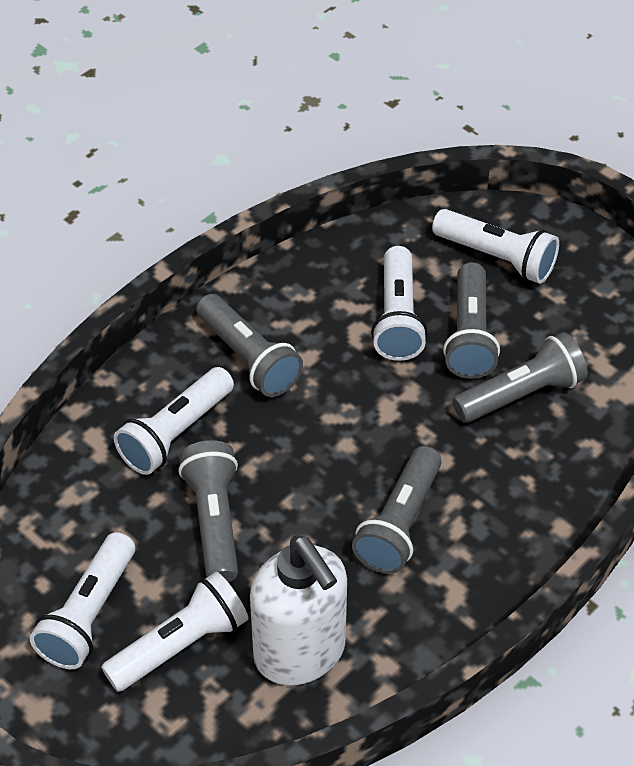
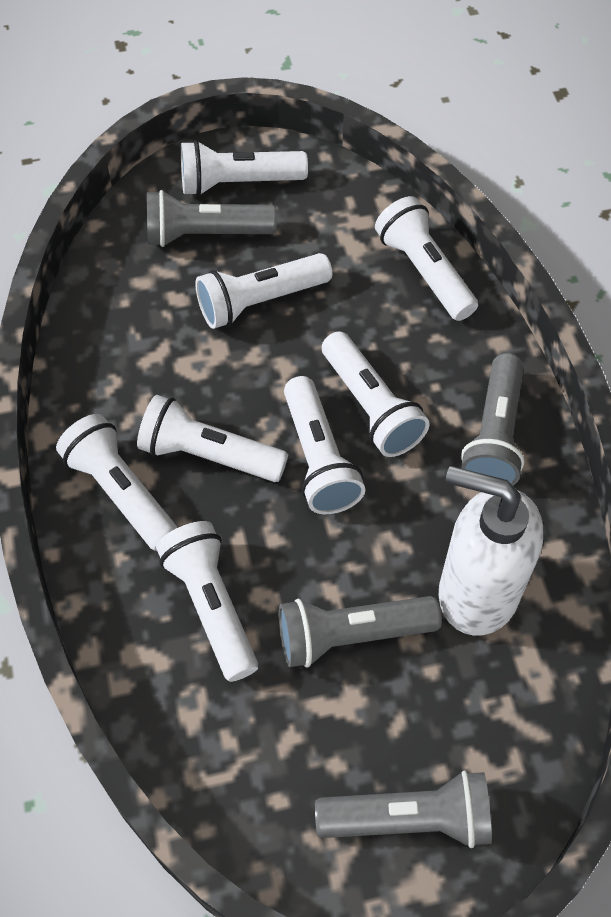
grey flashlight: [178,440,238,583] [196,294,303,397] [352,446,441,574] [443,262,500,379] [453,332,588,423] = 5 -> [147,190,277,247] [278,596,442,667] [315,770,492,848] [461,353,525,485] = 4
white flashlight: [30,532,135,669] [101,572,248,692] [114,367,234,475] [371,246,428,361] [432,209,559,284] = 5 -> [56,414,178,551] [137,395,288,482] [156,521,258,682] [181,140,308,196] [195,253,332,329] [284,376,365,514] [322,331,430,457] [375,196,478,321] = 8

